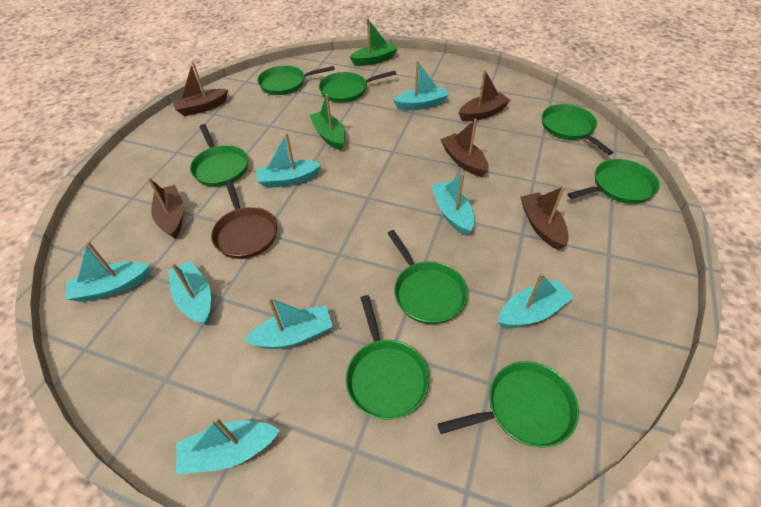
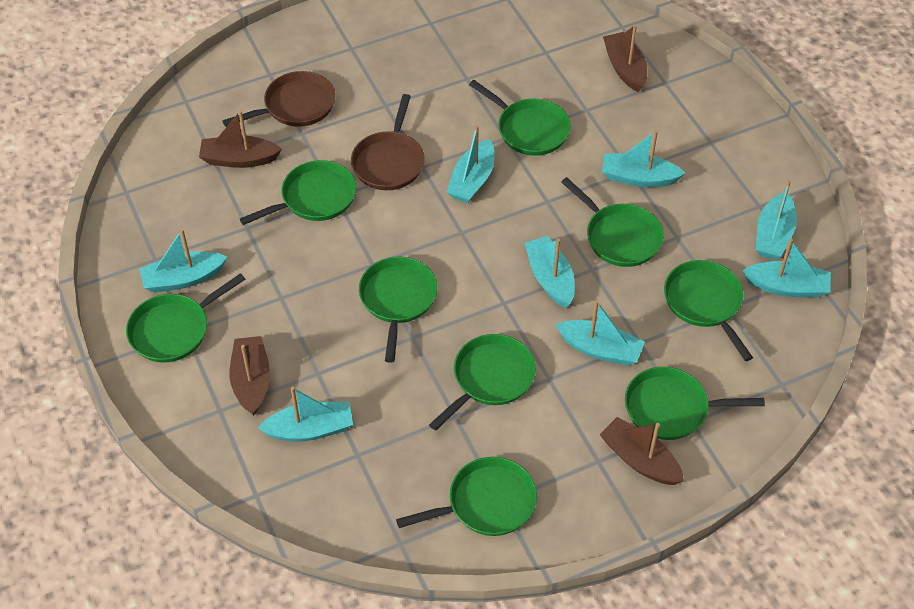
brown boat: [147,177,184,239] [172,62,228,116] [440,119,488,177] [459,70,511,121] [521,186,569,250] = 5 -> [199,110,282,168] [229,336,270,416] [599,417,684,485] [603,25,647,92] = 4
brown pan: [211,179,277,259] = 1 -> [223,71,336,127] [351,94,425,190] = 2
green boat: [309,94,345,150] [350,18,397,66] = 2 -> none = 0
green pan: [190,124,248,187] [257,65,335,95] [319,71,396,103] [346,295,430,419] [387,230,468,324] [438,361,579,447] [542,104,614,155] [567,159,660,204] = 8 -> [126,273,245,363] [240,160,357,225] [359,257,438,363] [396,457,537,536] [429,334,536,431] [469,80,571,156] [561,177,664,267] [625,367,765,440] [664,260,753,361] = 9

